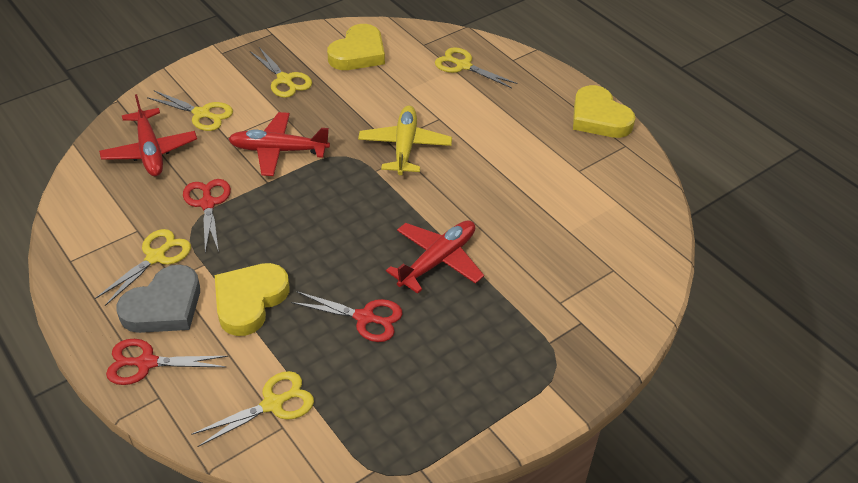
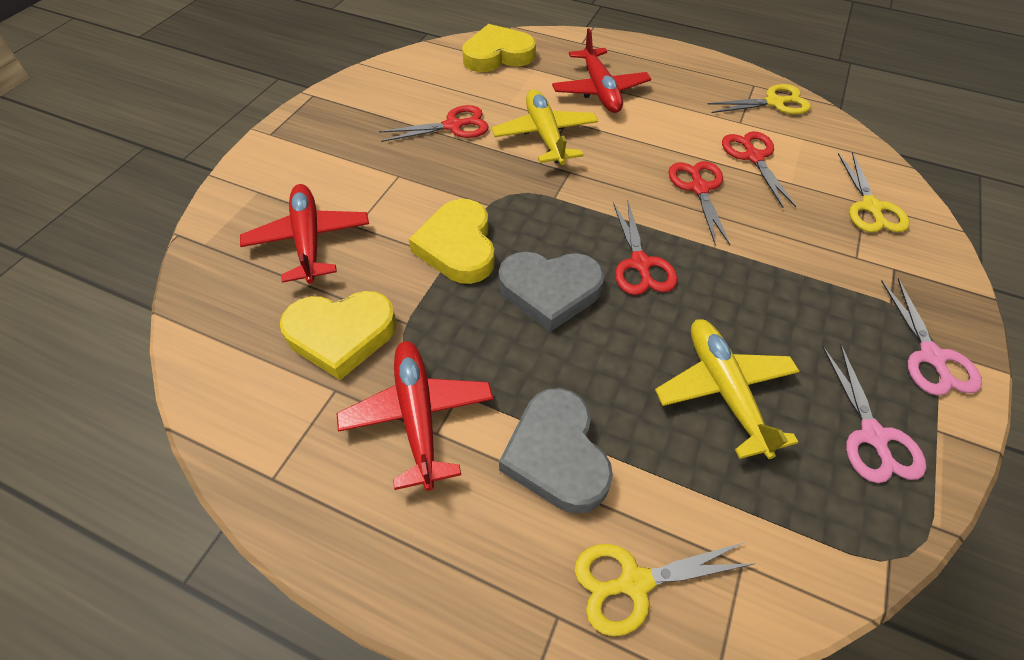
grey heart: [116,265,200,333] = 1 -> [499,252,604,332] [499,388,613,513] = 2
pink scissors: none = 0 -> [823,344,926,483] [881,278,982,396] = 2
red scissors: [106,339,229,385] [183,179,231,253] [291,291,402,342] = 3 -> [379,105,489,142] [613,202,678,295] [668,161,730,245] [722,131,797,207] = 4
yellow plane: [358,106,452,175] = 1 -> [492,89,598,165] [655,319,800,459] = 2
yellow scissors: [95,229,191,306] [147,90,233,131] [191,371,314,447] [250,47,312,98] [435,47,517,88] = 5 -> [575,542,756,636] [707,84,811,115] [838,152,910,233] = 3

